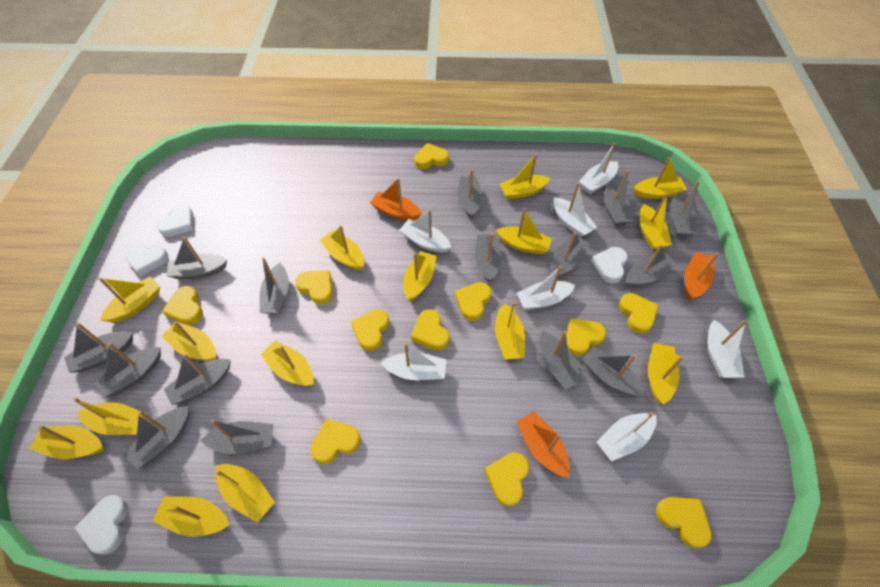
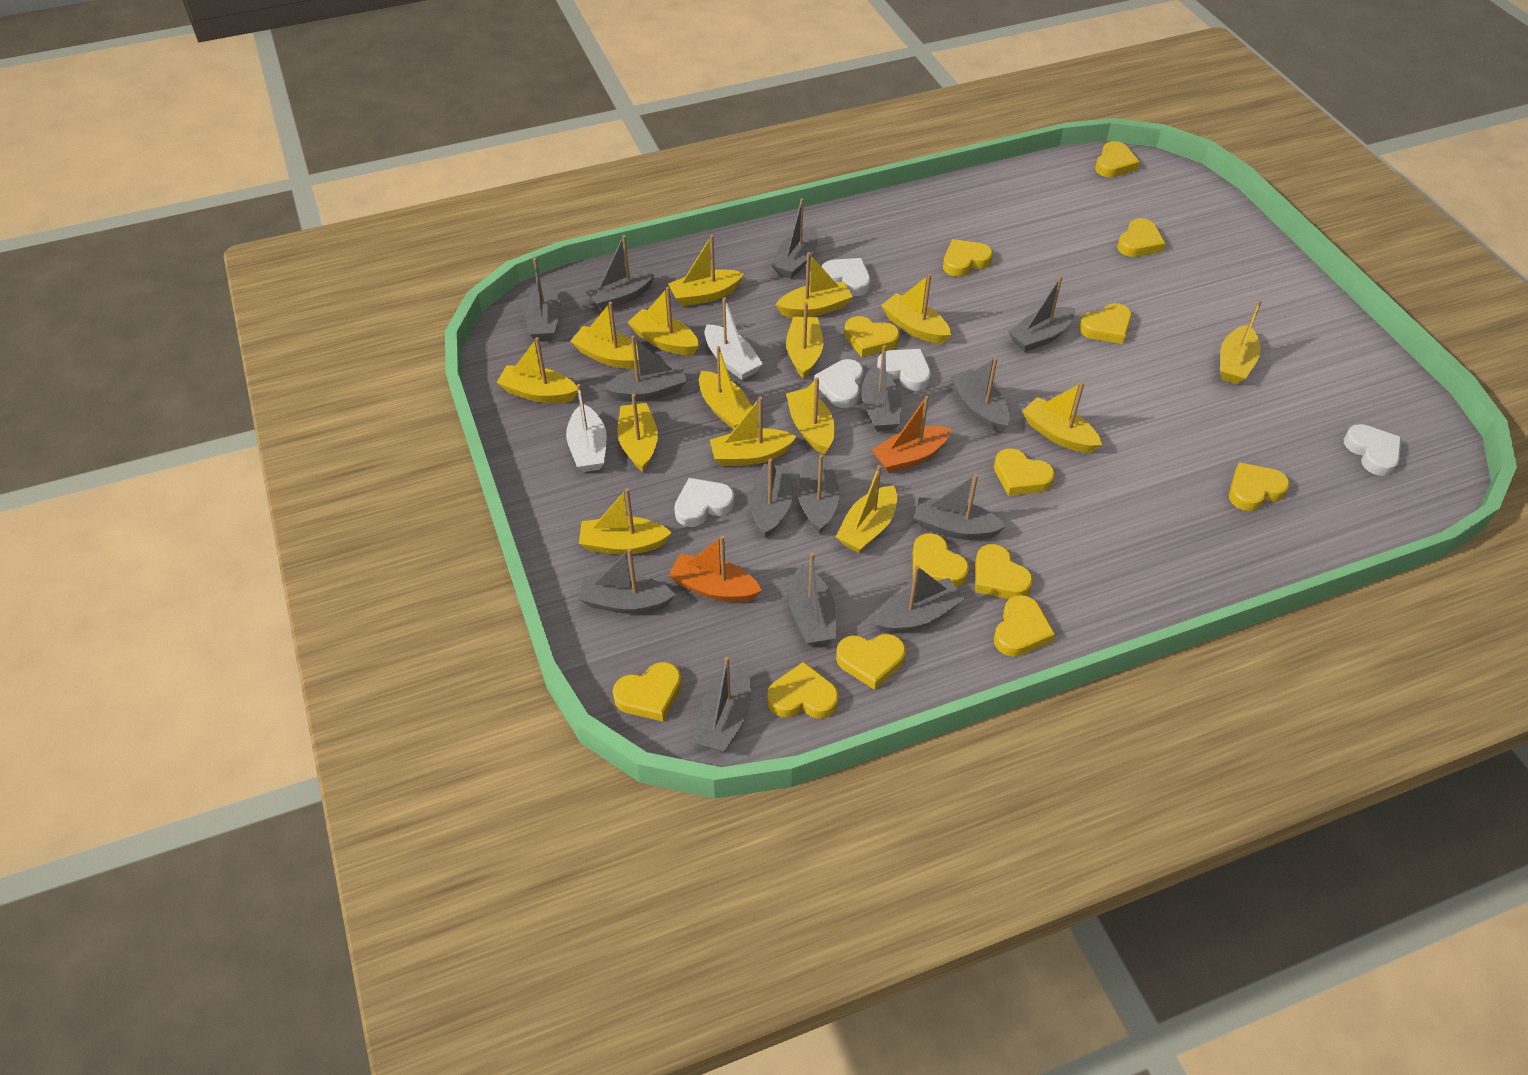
grey boat: [64,323,133,373] [94,343,161,397] [123,406,189,469] [164,354,231,405] [167,237,227,279] [201,420,273,454] [260,257,289,314] [458,169,482,219] [475,233,502,282] [539,330,583,389] [551,232,590,277] [582,347,645,395] [604,170,633,226] [627,245,677,287] [670,181,700,237] = 15 -> [524,258,561,341] [579,548,675,614] [585,235,656,311] [603,336,687,402] [693,657,751,752] [750,458,793,538] [771,198,818,279] [789,553,836,646] [798,454,840,534] [861,345,901,432] [875,565,965,634] [914,474,1006,540] [950,357,1010,433] [1009,275,1075,352] = 14
orange boat: [370,178,422,220] [517,411,570,478] [685,252,719,300] = 3 -> [668,536,762,602] [872,396,951,473] = 2
white boat: [381,343,447,380] [399,210,451,253] [517,266,575,310] [553,183,597,237] [579,143,618,194] [597,412,657,461] [708,320,747,378] = 7 -> [566,384,607,472] [705,297,763,380] = 2
white heart: [75,495,128,555] [124,245,168,276] [157,204,193,237] [591,247,628,284] = 4 -> [674,478,735,527] [814,359,864,408] [821,258,871,296] [877,349,931,391] [1344,424,1401,476] = 5
yellow heart: [162,286,203,325] [295,270,333,304] [310,419,361,464] [351,309,389,351] [411,309,450,350] [414,143,449,169] [455,282,492,321] [484,452,529,507] [566,319,606,356] [618,293,659,334] [656,497,712,549] = 11 -> [613,662,682,721] [767,662,839,719] [836,634,906,690] [844,316,900,357] [913,533,969,587] [943,239,993,277] [975,544,1033,599] [994,448,1055,496] [994,595,1055,657] [1079,303,1132,344] [1095,141,1140,177] [1117,218,1165,257] [1229,462,1290,511] = 13

